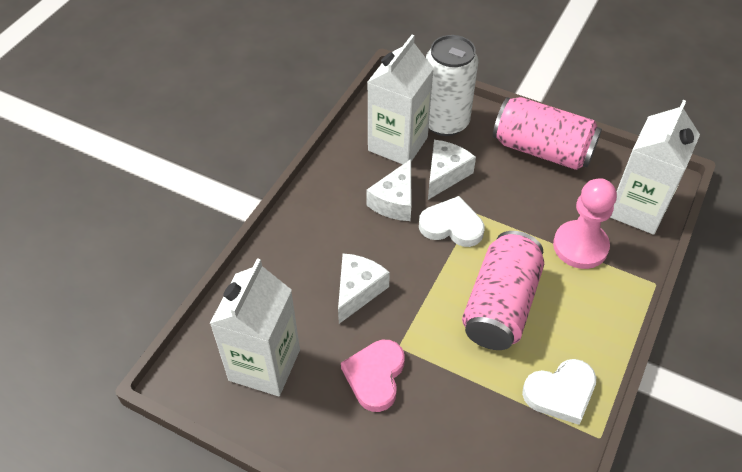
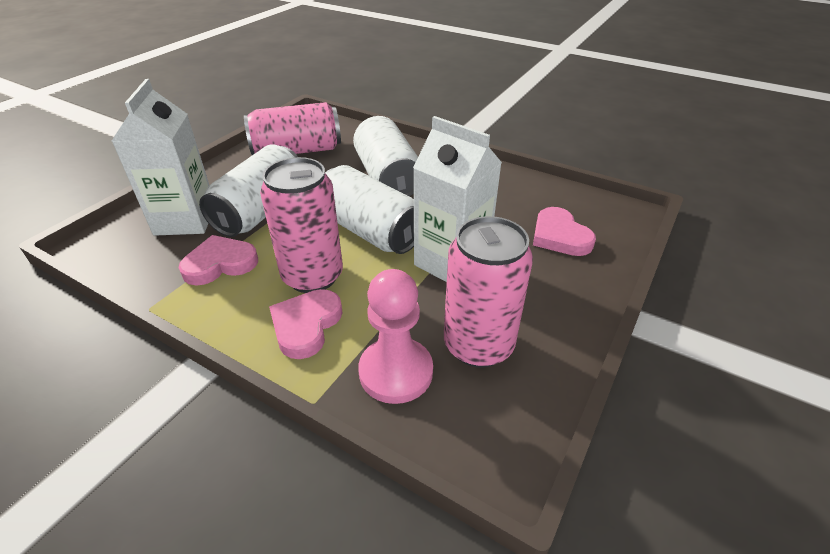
pink can: [462,231,544,350] [493,97,602,170] = 2 -> [244,102,341,155] [260,157,343,293] [444,216,533,368] = 3
pink heart: [341,340,405,412] = 1 -> [179,235,258,286] [269,289,343,359] [533,207,596,256] = 3
white can: [426,35,478,136] = 1 -> [199,145,298,237] [325,165,414,254] [353,116,418,196] = 3
white carton: [209,258,300,396] [368,35,434,164] [610,100,700,235] = 3 -> [112,79,209,236] [413,116,502,282] = 2
white cheese: [338,253,390,324] [366,159,411,221] [428,140,476,200] = 3 -> none = 0
white heart: [419,196,485,247] [522,359,596,425] = 2 -> none = 0

